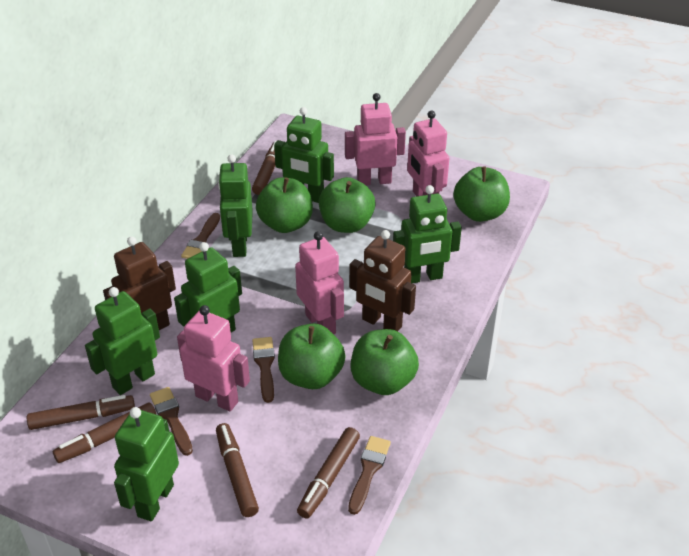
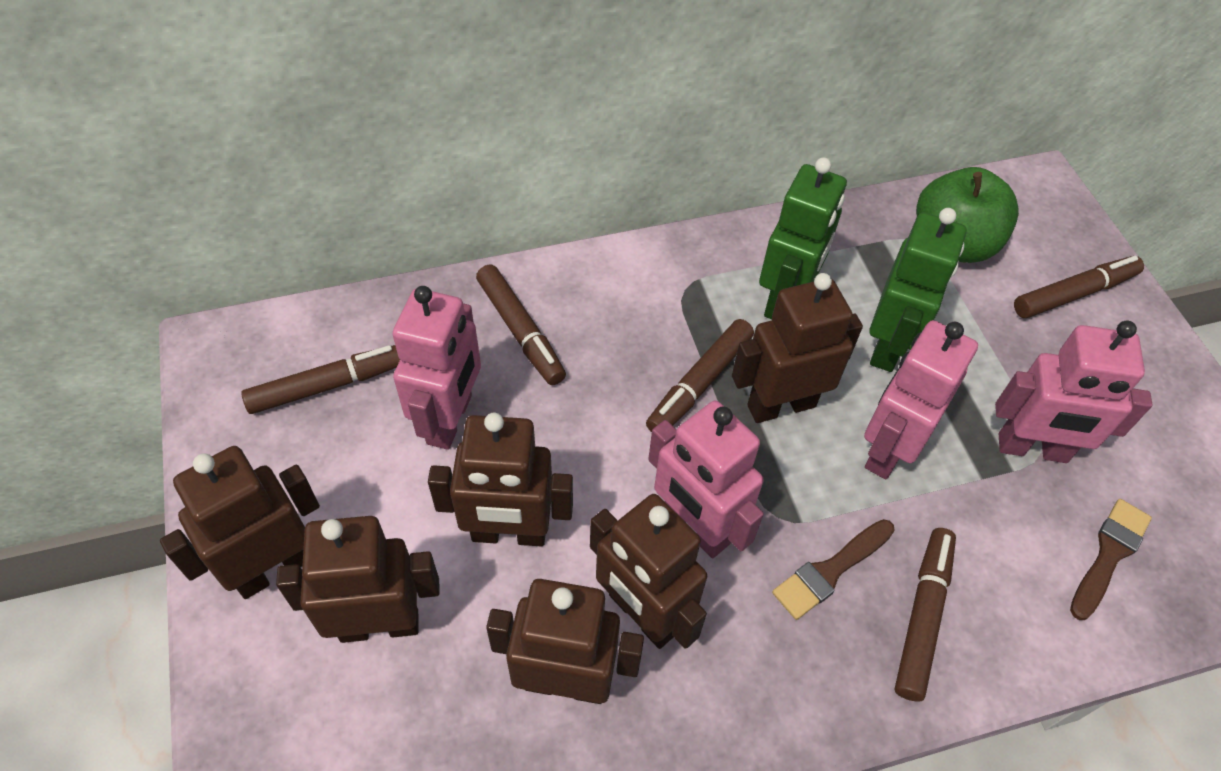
brown brush: [150,387,193,456] [181,213,220,259] [252,337,275,403] [348,436,391,515] = 4 -> [772,519,895,620] [1070,499,1152,620] = 2
brown robot: [103,236,176,330] [349,230,416,331] = 2 -> [160,446,320,599] [276,516,440,643] [428,412,573,546] [486,579,644,704] [590,494,707,649] [732,273,863,423] = 6
green apple: [256,177,313,233] [278,323,346,389] [319,177,376,233] [351,329,419,395] [453,166,510,222] = 5 -> [916,167,1019,263] = 1
green robot: [85,287,160,395] [114,407,179,521] [174,242,242,332] [218,154,253,257] [274,107,334,203] [393,185,462,283] = 6 -> [759,158,847,319] [870,208,967,372] = 2

